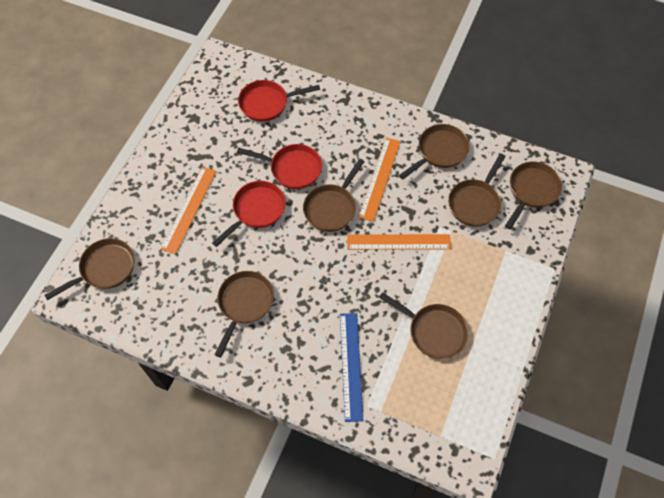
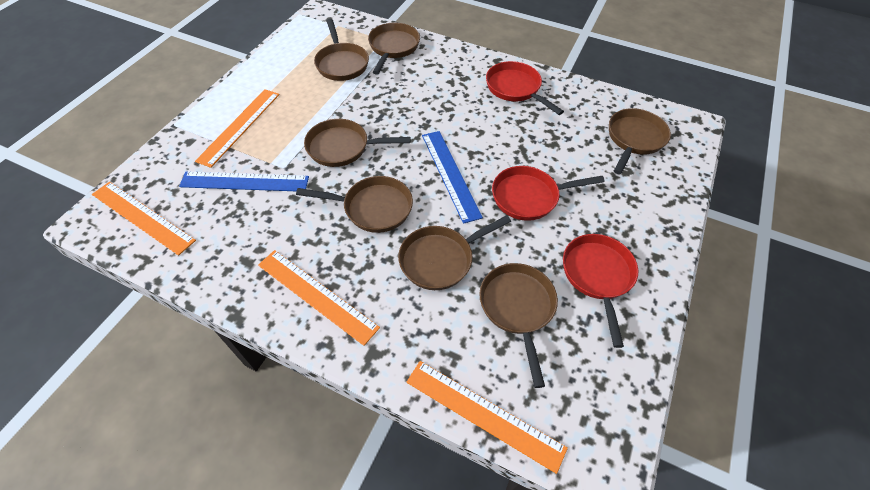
blue ruler: [340,313,364,422] = 1 -> [179,171,309,191] [422,131,483,224] = 2
orange ruler: [161,167,217,254] [347,234,451,250] [358,138,401,222] = 3 -> [92,182,196,256] [195,89,279,168] [258,250,380,346] [406,361,568,474] = 4

